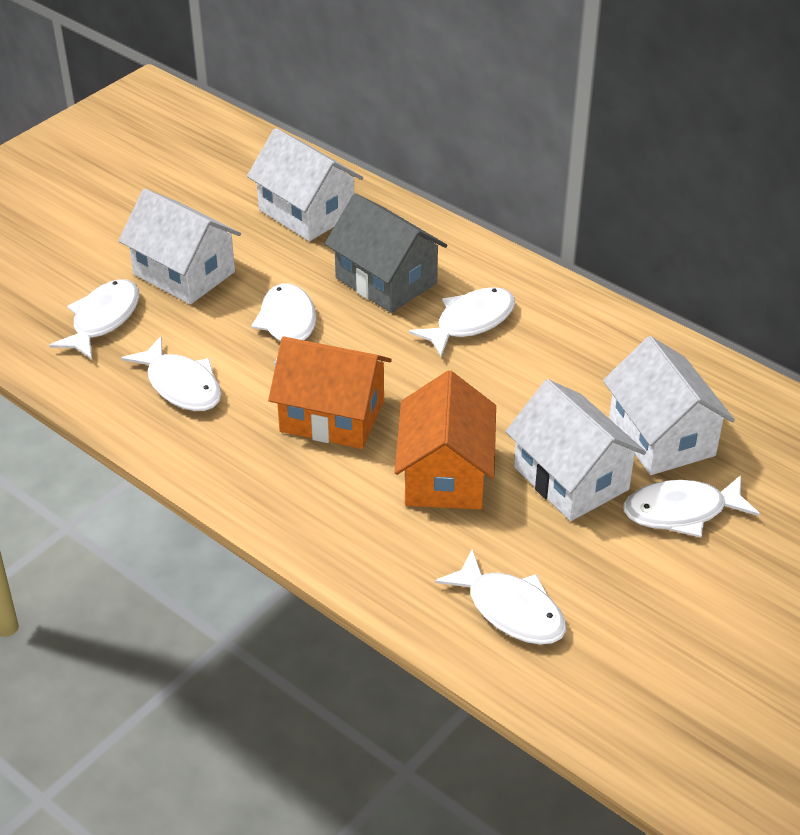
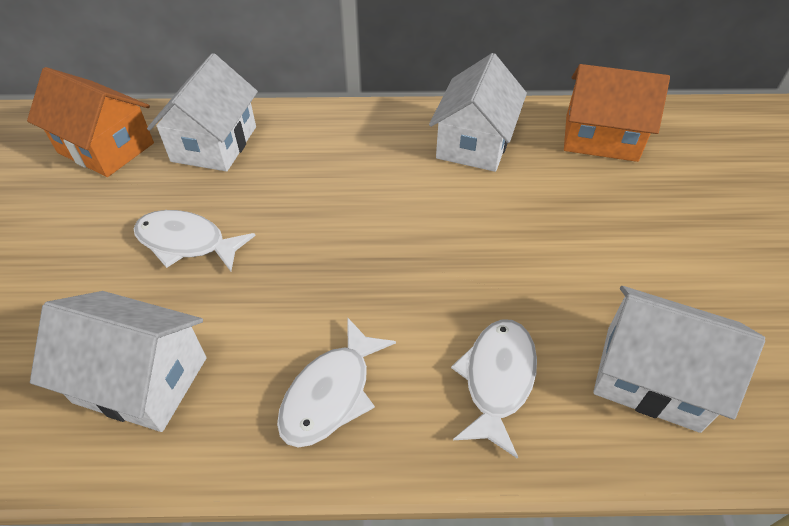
grey house: [325,193,447,313] = 1 -> none = 0
white fish: [49,279,139,360] [121,336,222,411] [251,283,316,365] [409,287,515,357] [435,550,566,645] [623,475,760,538] = 6 -> [133,210,256,271] [277,317,396,448] [451,319,537,459] = 3

